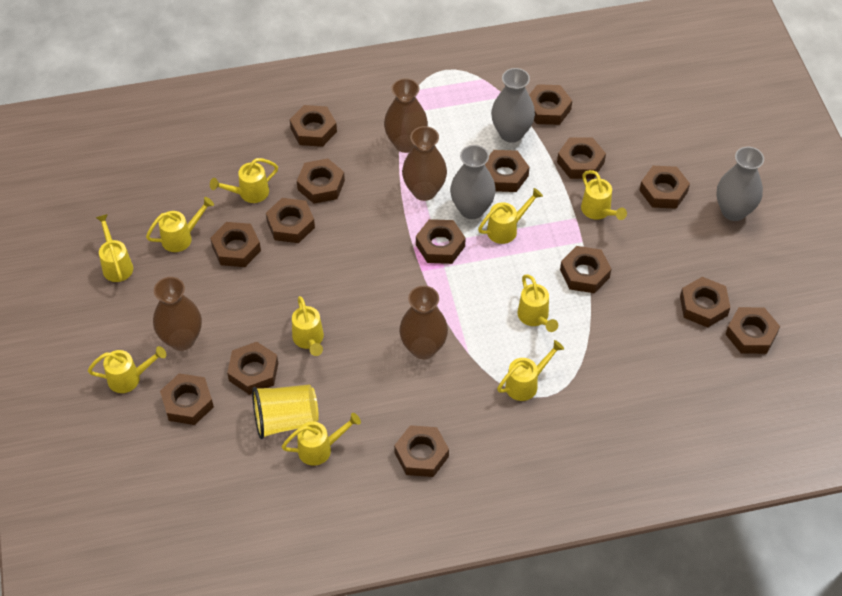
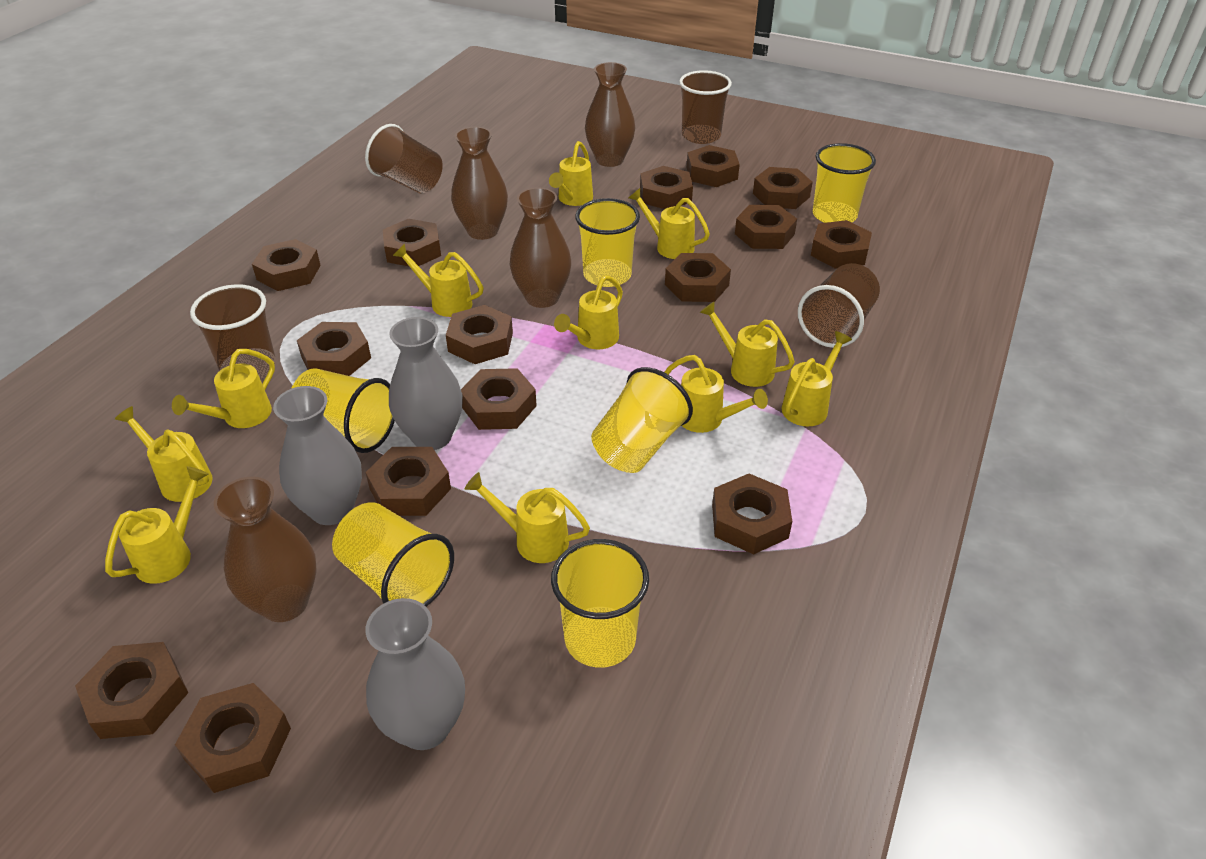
brown cup: none = 0 -> [190,284,276,379] [365,124,443,193] [679,70,732,144] [798,263,880,348] = 4
yellow cup: [252,384,319,439] = 1 -> [291,368,395,453] [332,502,454,607] [551,539,649,668] [575,198,640,287] [591,367,693,473] [813,143,876,223] = 6
yellow watering can: [88,346,166,393] [95,214,133,282] [146,197,214,252] [210,158,278,203] [282,413,361,466] [292,296,324,356] [478,188,543,244] [497,340,564,401] [517,275,558,332] [581,170,627,220] = 10 -> [105,466,208,584] [115,406,213,502] [172,349,275,428] [393,244,483,317] [465,472,590,563] [549,141,593,206] [554,275,623,349] [629,188,710,259] [665,355,768,433] [700,302,795,387] [782,331,852,426] = 11

